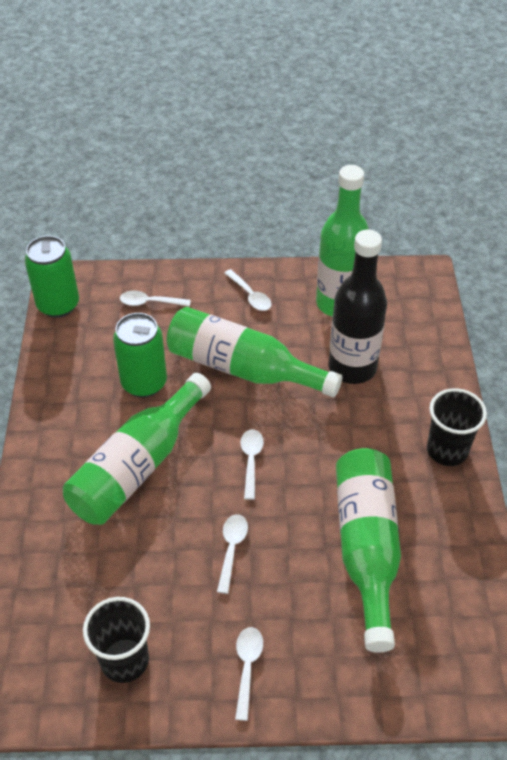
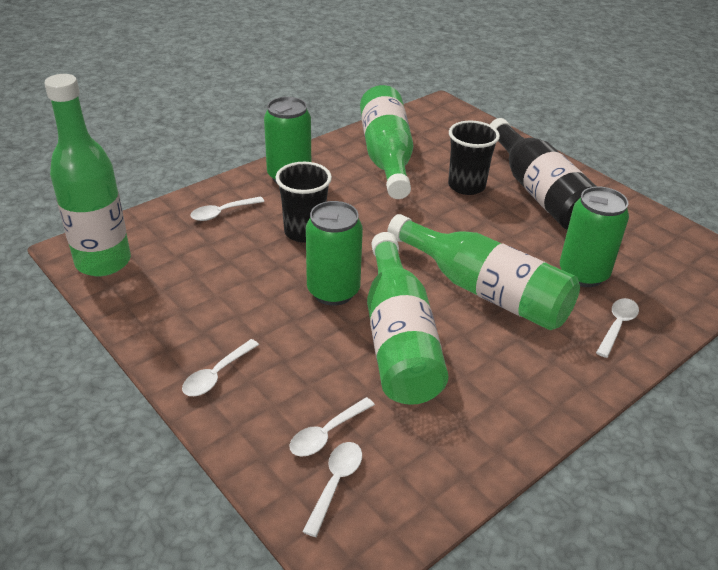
green can: [25,236,79,318] [113,313,167,398] = 2 -> [264,97,311,183] [306,201,363,306] [560,187,629,287] = 3

